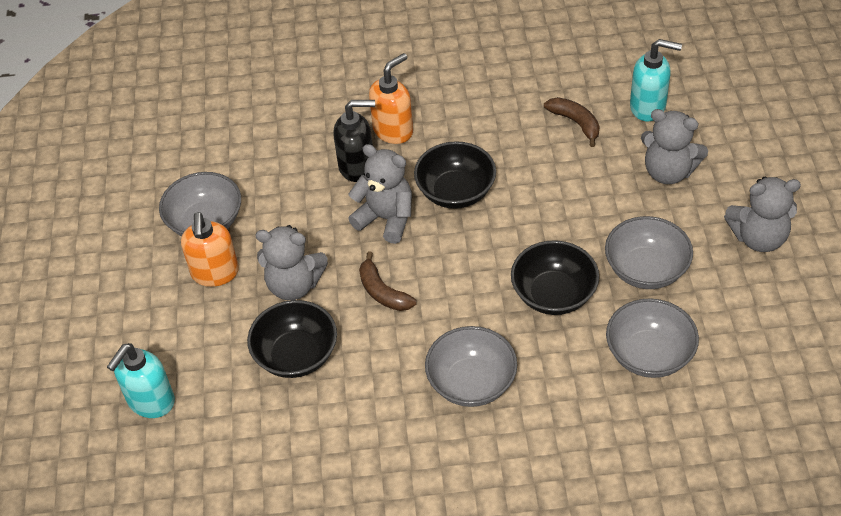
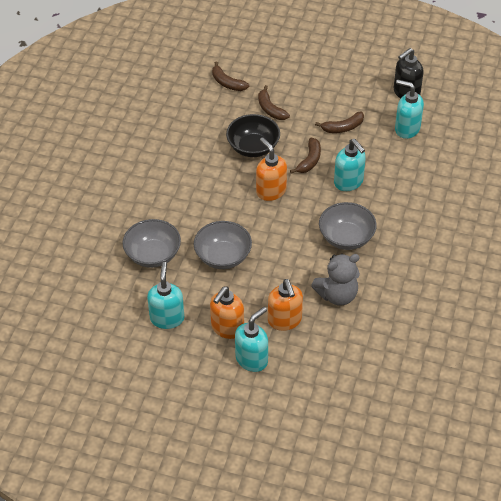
black bowl: [247,300,337,378] [414,141,496,209] [511,240,599,315] = 3 -> [226,114,280,157] = 1
brown banana: [359,252,417,311] [544,97,600,147] = 2 -> [212,61,249,91] [258,85,290,120] [290,138,321,174] [315,111,364,133] = 4
grey bowl: [159,172,241,236] [425,326,517,407] [605,216,693,289] [606,298,699,378] = 4 -> [122,219,181,268] [194,221,252,269] [319,202,377,250] = 3
grey teddy bear: [255,225,328,300] [348,144,412,244] [641,109,708,184] [724,177,801,252] = 4 -> [311,254,360,306] = 1
orange soap dispenser: [181,212,239,287] [369,53,413,144] = 2 -> [210,286,244,339] [256,137,287,201] [268,279,303,331] = 3
turquoise soap dispenser: [107,343,175,418] [630,39,682,121] = 2 -> [147,262,184,329] [235,307,268,372] [334,139,366,191] [395,80,424,139] = 4

